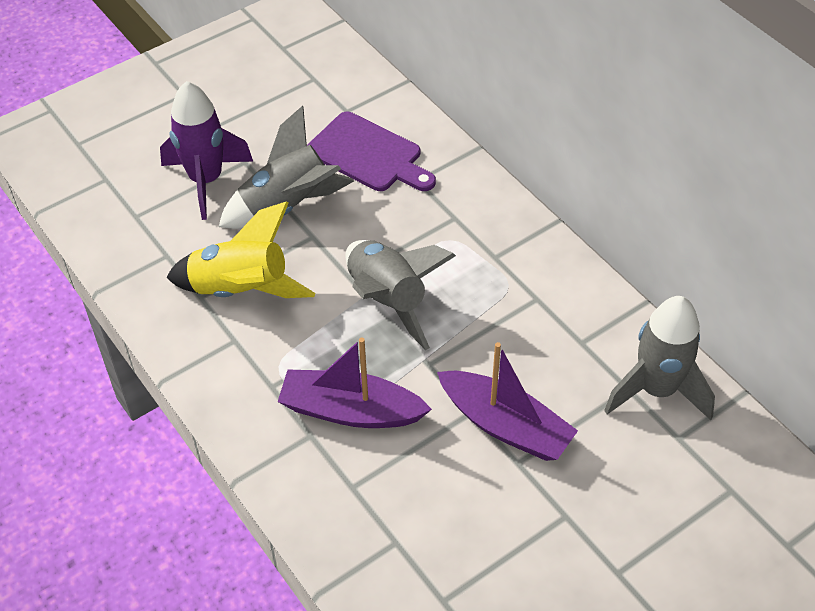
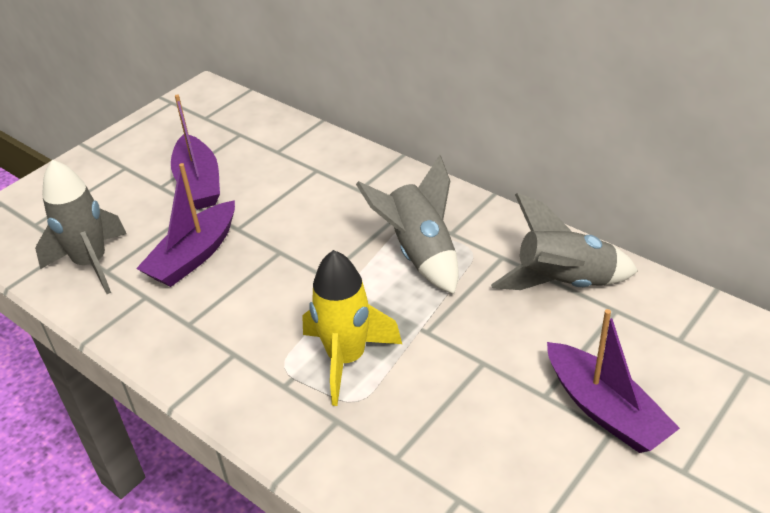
purple boat: [278,338,432,428] [437,342,578,461] = 2 -> [136,163,235,287] [171,94,220,210] [547,309,680,453] = 3
purple cutting board: [307,112,436,191] = 1 -> none = 0
purple rocket: [160,81,253,220] = 1 -> none = 0

